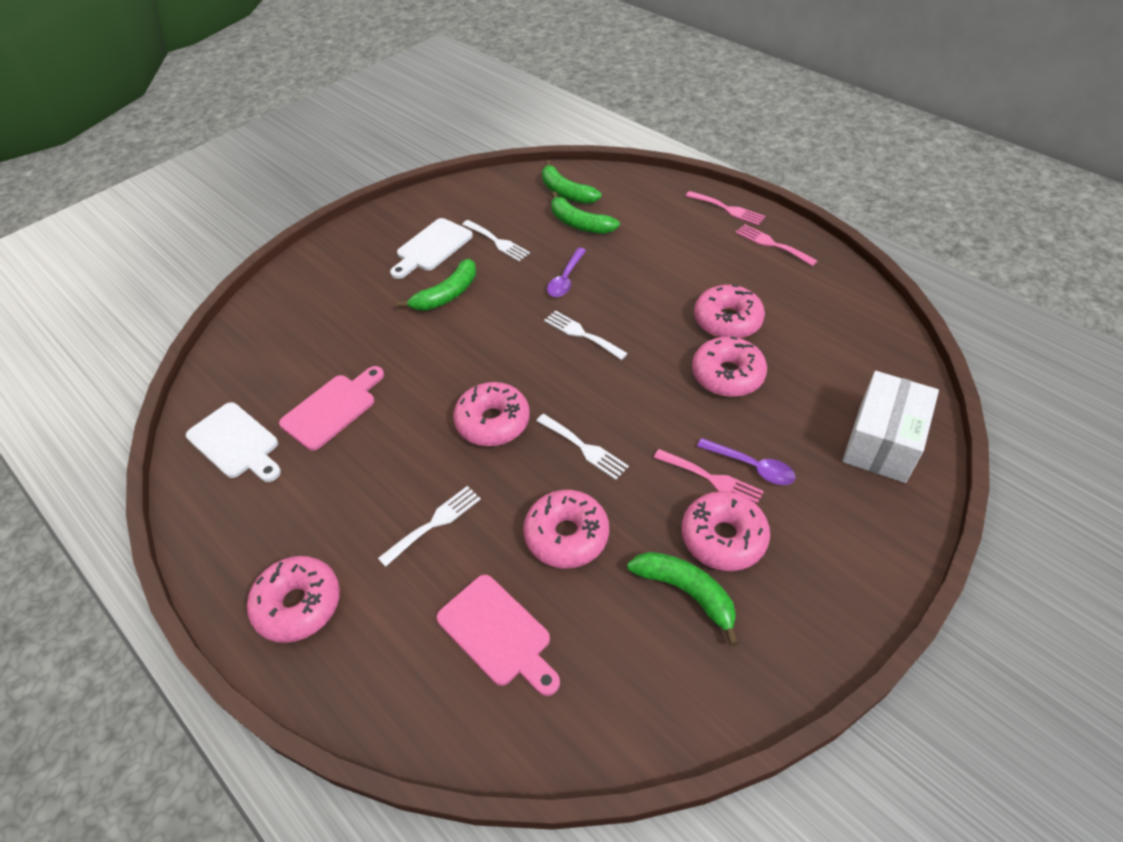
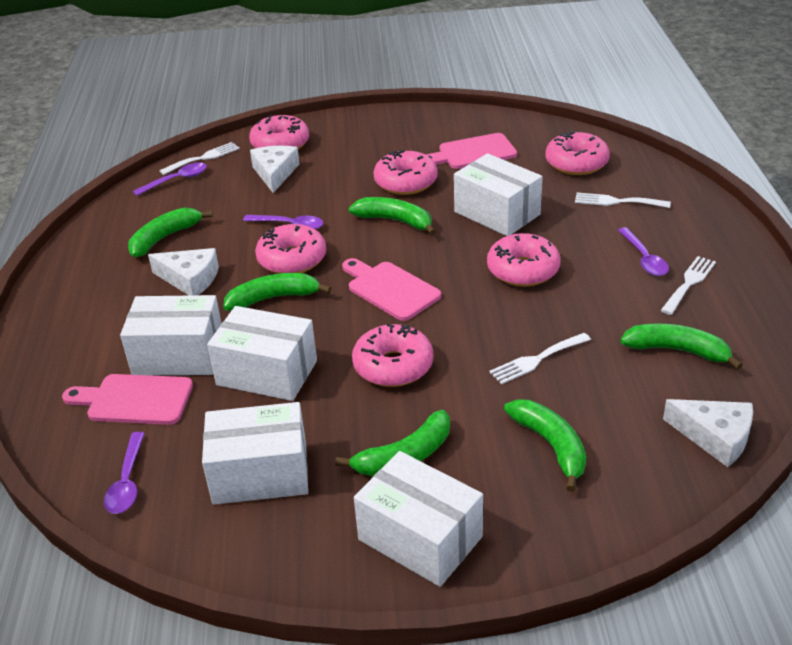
green banana: [397,259,476,311] [542,160,601,204] [551,191,620,234] [627,552,739,646] = 4 -> [128,208,213,257] [223,273,331,311] [335,410,450,476] [348,197,436,235] [504,399,586,492] [620,323,743,370] = 6
pink cutting board: [279,366,384,451] [436,575,560,696] = 2 -> [62,374,193,425] [342,258,441,321] [426,133,517,169] = 3
pink fork: [654,449,764,505] [686,191,765,225] [735,224,818,266] = 3 -> none = 0
purple spoon: [547,248,586,297] [697,438,796,485] = 2 -> [104,432,145,514] [133,162,207,196] [243,215,324,230] [618,227,669,276] = 4
white box: [842,371,939,483] = 1 -> [120,295,221,375] [202,402,308,505] [207,306,317,401] [354,451,483,587] [454,153,542,236] = 5
white cheese: none = 0 -> [148,248,219,296] [250,146,300,193] [663,399,753,467] = 3
white cutting board: [186,402,281,482] [390,218,473,279] = 2 -> none = 0

